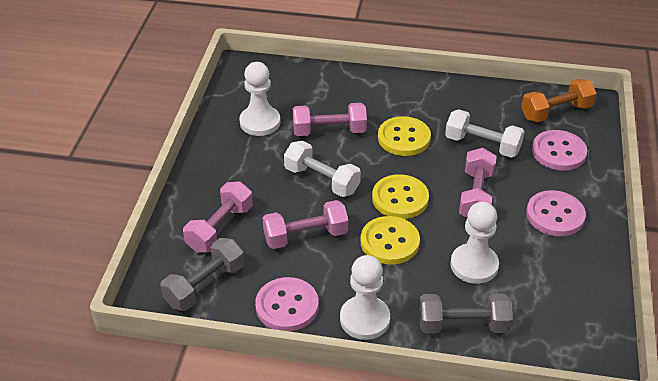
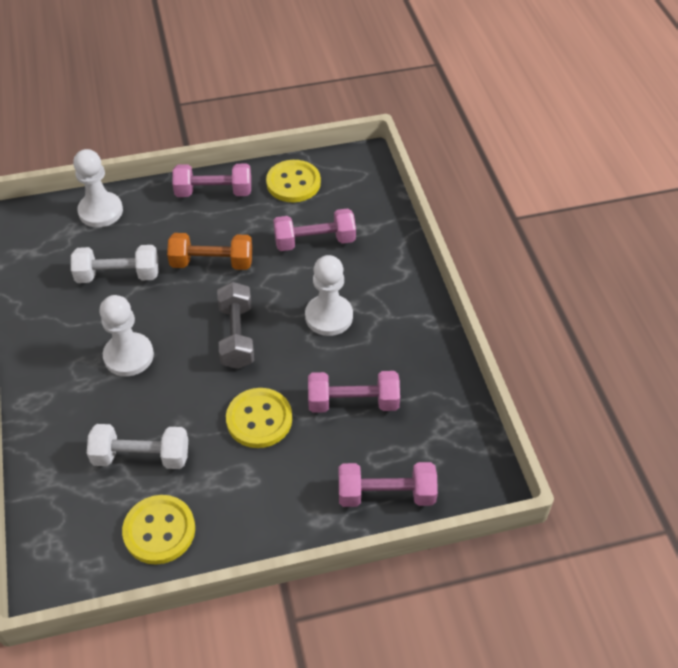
grey dumbbell: [160,238,244,311] [419,294,513,333] = 2 -> [217,282,254,369] = 1
pink button: [255,277,319,332] [526,190,586,236] [532,130,587,171] = 3 -> none = 0

